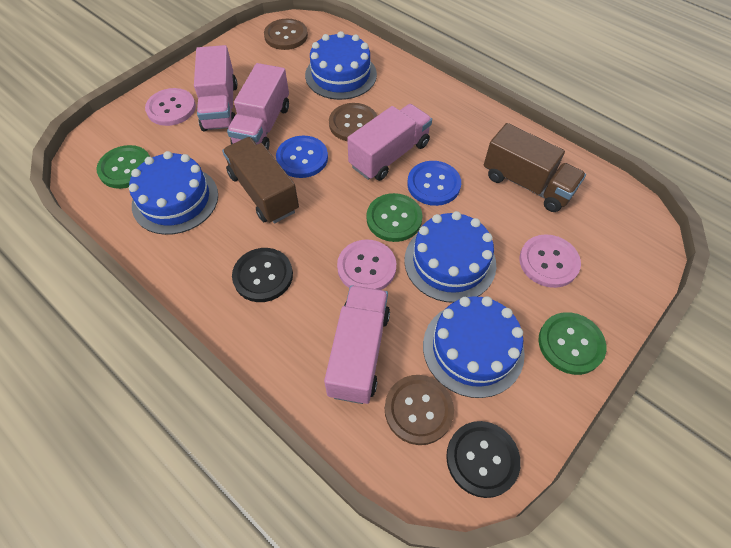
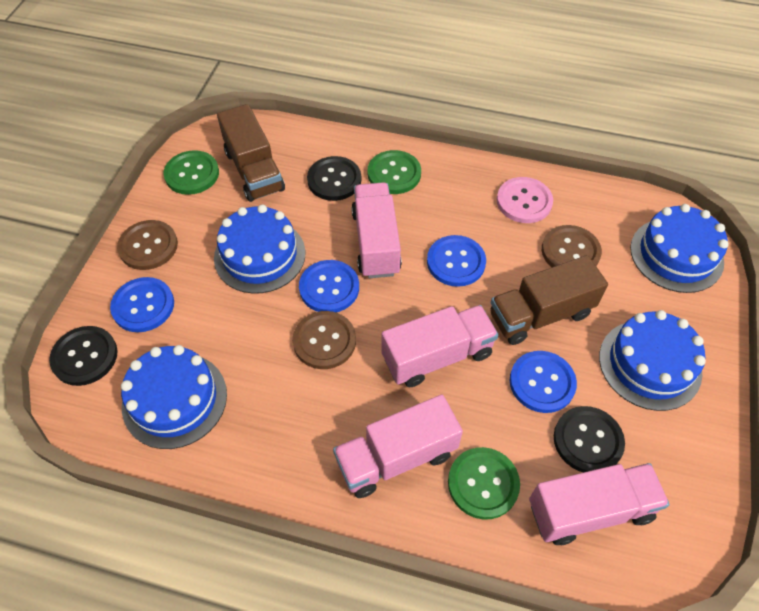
black button: [232,248,293,302] [446,421,521,498] = 2 -> [49,326,118,386] [307,156,361,201] [554,406,625,473] = 3
blue button: [276,136,328,178] [407,161,461,206] = 2 -> [110,277,174,332] [299,260,359,312] [427,235,486,287] [510,351,577,413] = 4
pink button: [145,88,196,126] [337,239,396,290] [519,234,581,288] = 3 -> [497,177,553,223] = 1

